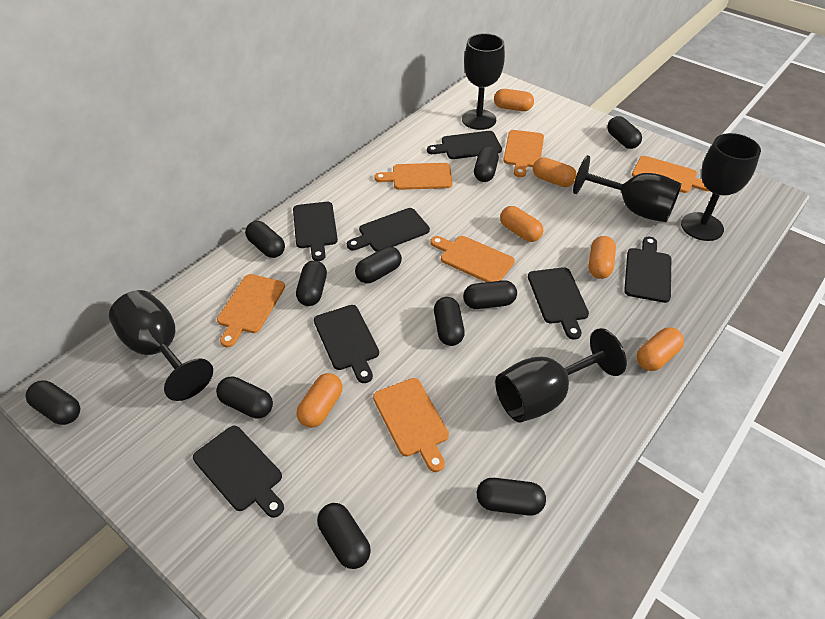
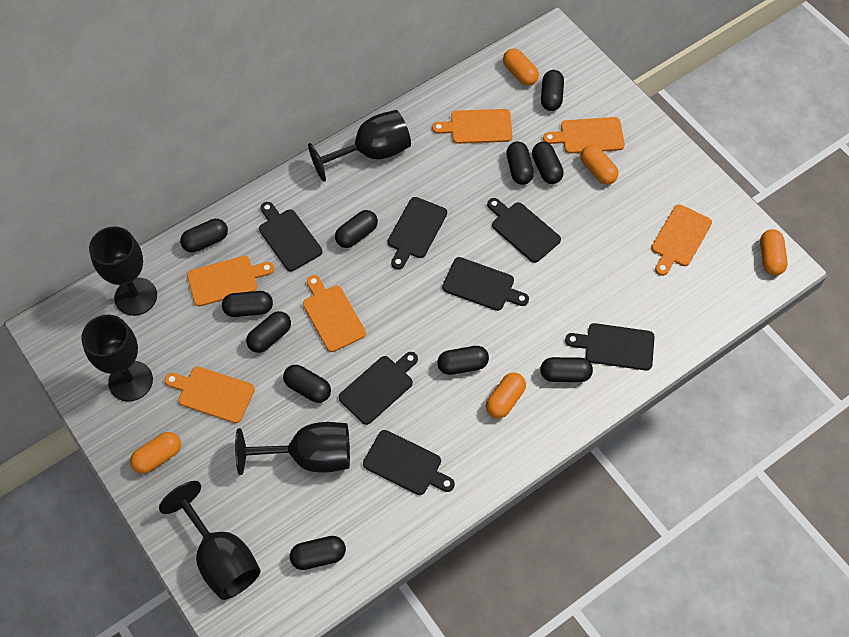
orange capsule: [297,373,343,428] [494,89,534,111] [500,206,543,242] [533,157,577,187] [589,236,616,279] [637,327,684,371] = 6 -> [130,432,181,474] [486,373,526,419] [503,48,539,86] [580,145,619,185] [760,229,788,275] = 5

